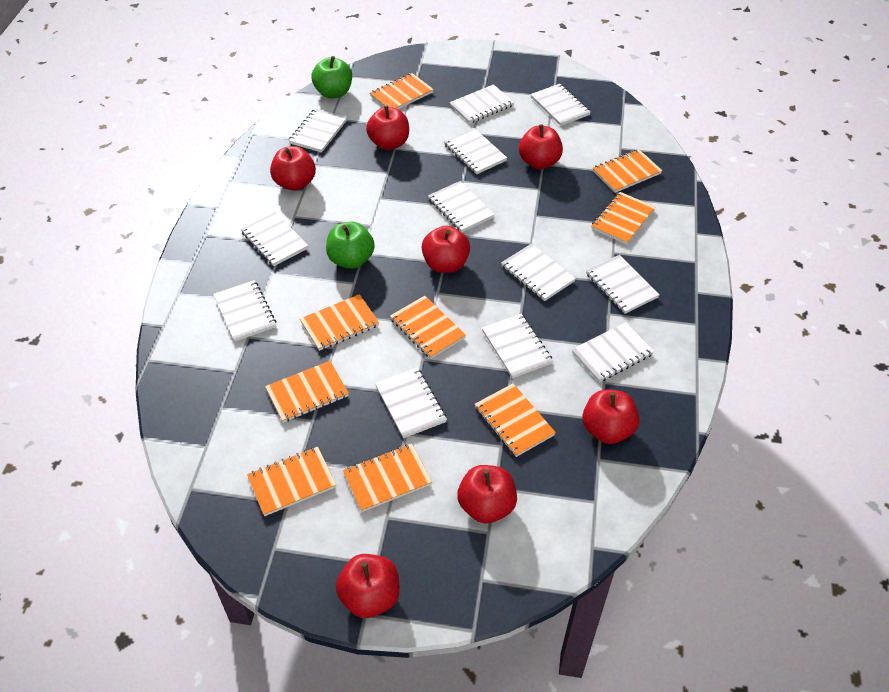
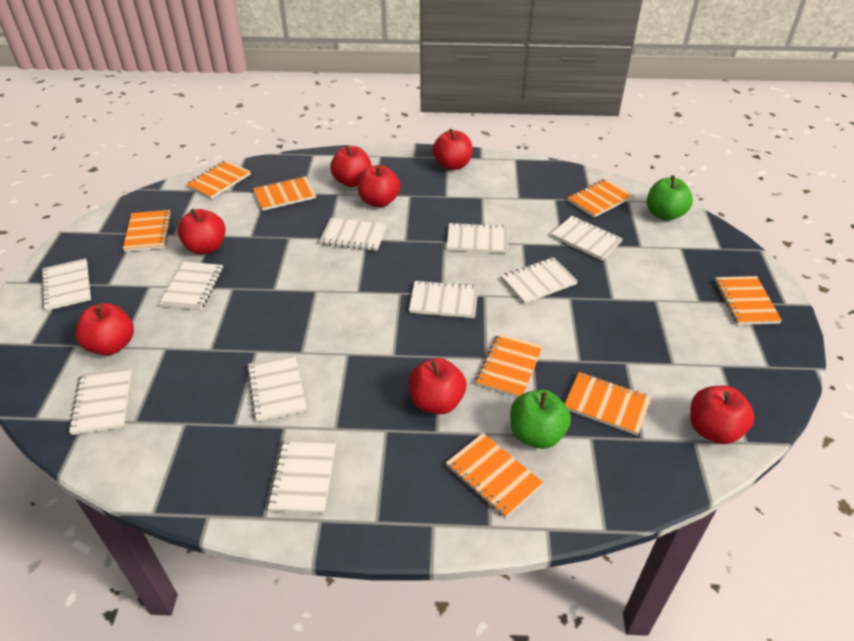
orange notebook: [247,447,336,516] [265,361,349,423] [300,294,379,351] [343,444,432,512] [370,73,434,109] [390,296,466,359] [475,383,556,457] [591,192,656,245] [593,149,662,193] = 9 -> [123,210,172,252] [186,160,251,199] [253,176,316,211] [446,433,543,518] [476,333,543,398] [565,372,651,435] [567,179,633,218] [715,276,782,325] = 8
white notebook: [213,280,276,342] [241,212,308,266] [289,109,347,153] [375,367,447,438] [428,181,495,232] [444,128,507,174] [449,84,514,124] [482,314,553,378] [501,244,576,301] [531,84,591,126] [572,322,654,382] [586,255,660,314] = 12 -> [41,258,91,311] [68,367,132,435] [159,262,223,310] [247,354,306,422] [267,438,336,513] [319,218,387,251] [409,280,478,318] [447,222,508,253] [501,257,578,304] [551,216,623,261] = 10

